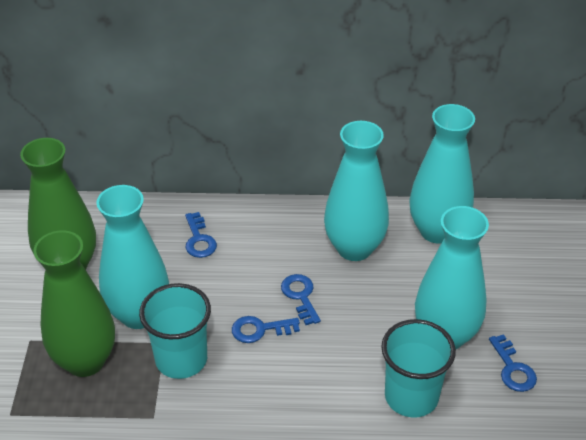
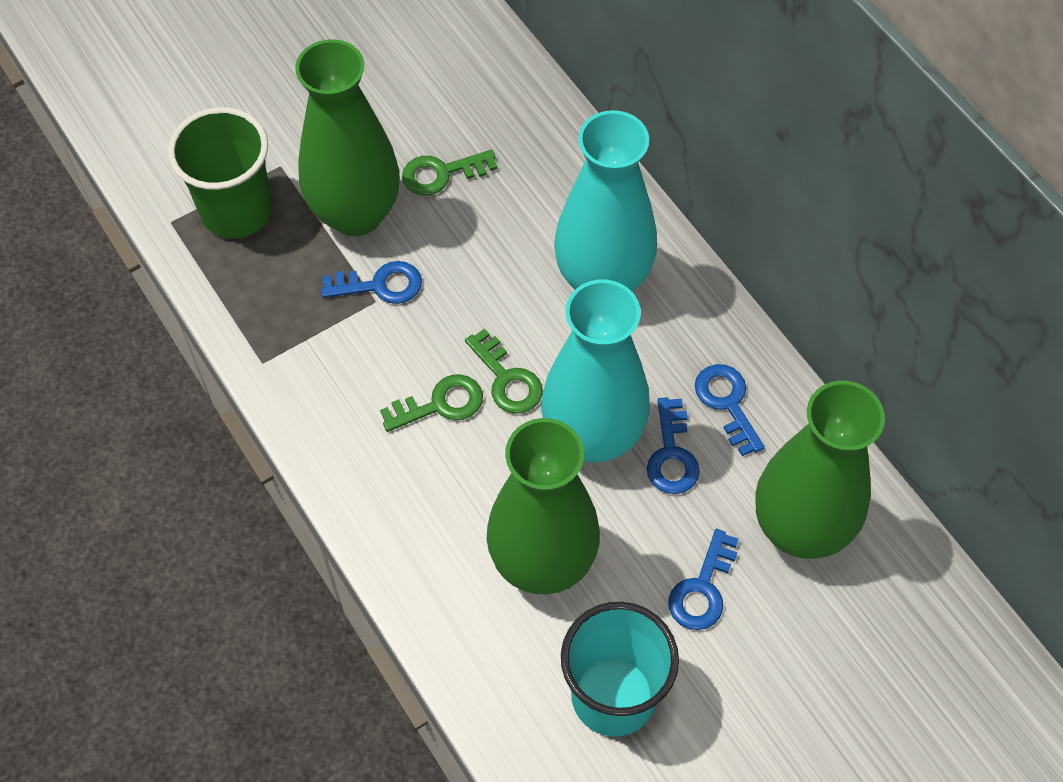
green cup: none = 0 -> [168,107,273,239] = 1
green key: none = 0 -> [380,374,483,432] [402,150,497,195] [465,328,543,414] = 3
green vase: [20,138,96,270] [33,230,115,377] = 2 -> [295,39,400,236] [487,418,600,594] [756,381,885,559] = 3
turquoise cup: [139,283,211,379] [381,319,456,418] = 2 -> [561,602,679,737] = 1
turquoise vase: [97,185,169,329] [324,121,389,261] [409,104,475,243] [415,206,489,349] = 4 -> [541,279,650,463] [554,110,657,292] = 2

